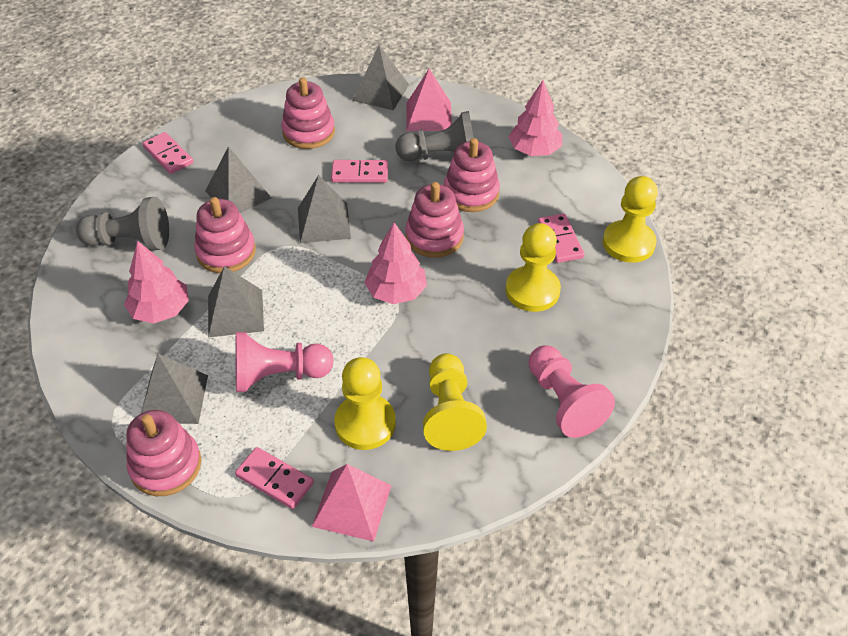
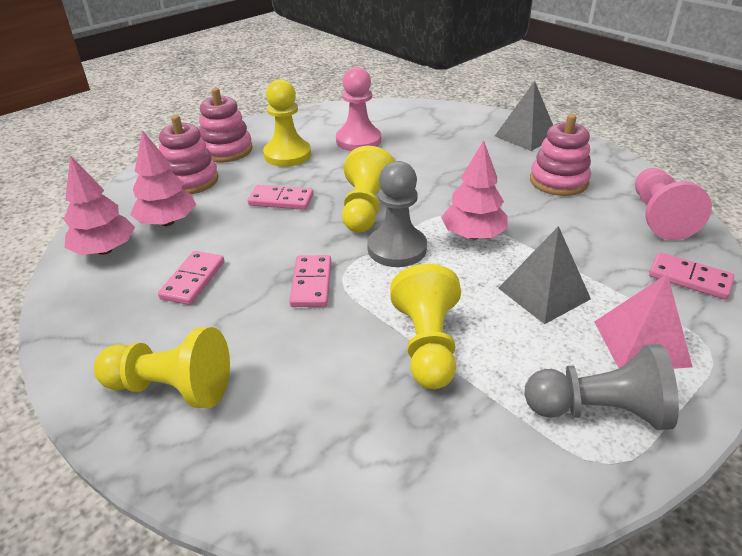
grey pyramid: [141,354,208,424] [205,146,271,213] [208,266,264,337] [298,175,351,243] [352,45,409,110] = 5 -> [495,81,553,151] [498,226,591,324] = 2
pink pyramid: [312,464,392,542] [406,69,452,131] = 2 -> [594,273,692,369] = 1
pink stacking toy: [126,410,201,496] [194,197,256,273] [281,77,335,149] [405,182,464,258] [444,138,500,212] = 5 -> [159,115,219,194] [199,88,253,162] [530,114,591,196] = 3

